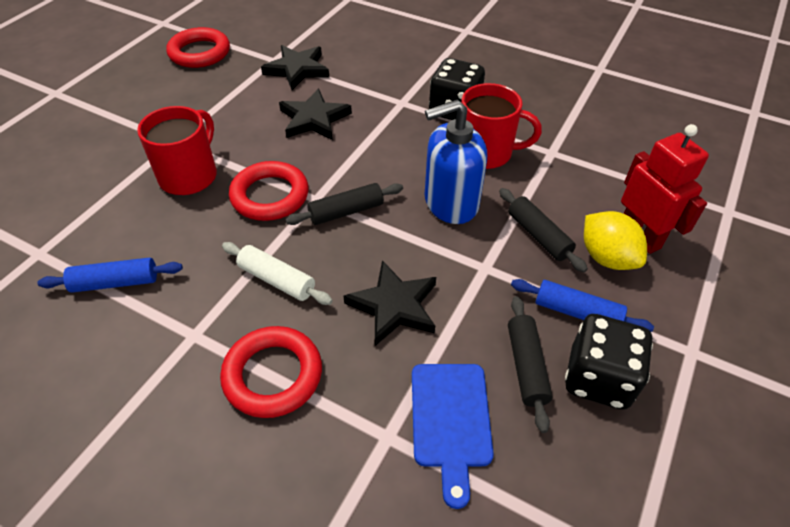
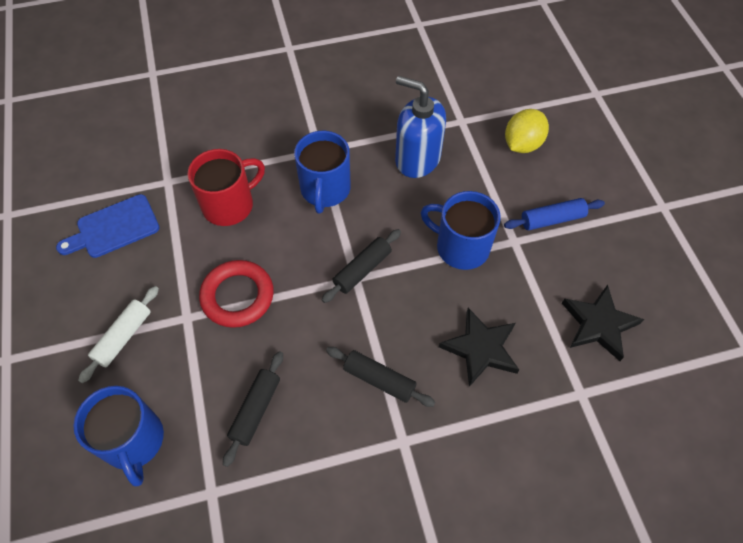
black dice: [429,58,485,120] [565,314,653,410] = 2 -> none = 0
black star: [261,45,329,90] [279,88,352,140] [344,260,436,346] = 3 -> [439,308,519,387] [562,285,644,361] = 2
blue mug: none = 0 -> [74,386,164,486] [294,131,351,213] [421,191,501,270] = 3
blue rolling pin: [37,258,183,293] [511,279,654,332] = 2 -> [504,198,605,230] = 1
red mug: [137,106,217,195] [461,83,542,169] = 2 -> [188,149,265,226] = 1
red ring: [166,27,230,68] [220,326,322,418] [229,161,309,221] = 3 -> [199,260,274,328] = 1
red robot: [621,124,709,254] = 1 -> none = 0

